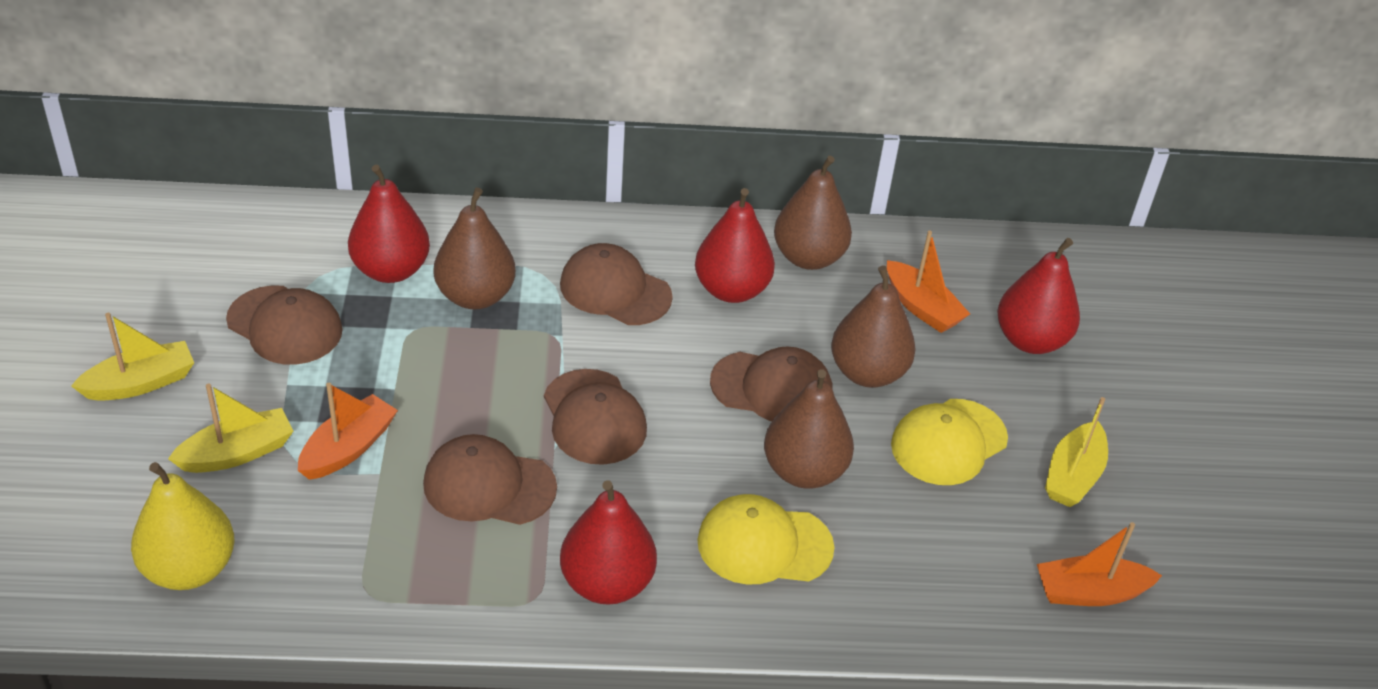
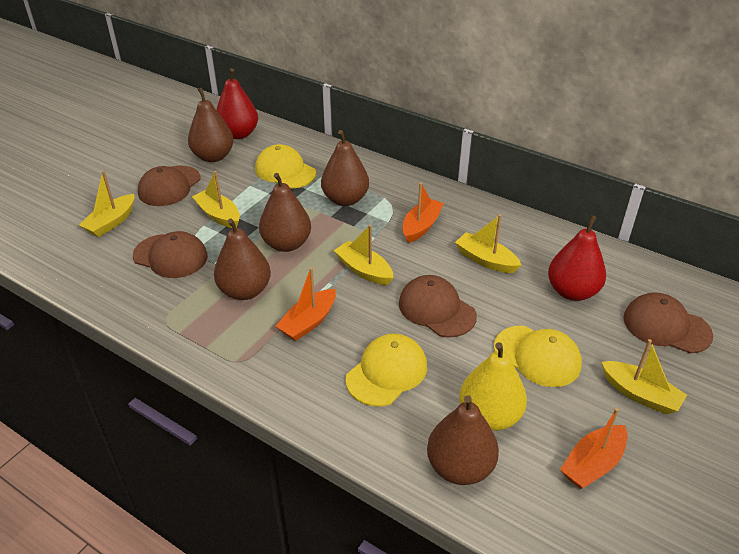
brown cap: [226,285,343,365] [423,434,557,525] [544,369,647,465] [560,243,673,325] [710,346,833,422] = 5 -> [133,231,208,278] [138,166,201,206] [399,275,477,337] [623,292,713,353] = 4
brown pear: [434,187,516,309] [764,369,854,489] [774,155,852,270] [831,265,916,388] = 4 -> [188,88,234,162] [214,219,271,300] [259,173,311,252] [321,130,369,206] [427,395,499,485] = 5
red pear: [348,164,430,283] [560,480,657,605] [695,188,775,303] [997,238,1080,354] = 4 -> [216,68,258,139] [548,215,606,301] = 2
yellow boat: [71,313,194,401] [168,384,293,473] [1045,397,1108,507] = 3 -> [79,171,134,237] [192,171,240,228] [334,225,393,285] [455,214,521,273] [602,339,687,415] = 5
yellow cap: [697,494,834,585] [891,399,1008,485] = 2 -> [255,144,316,189] [346,334,427,406] [494,326,582,387] = 3

